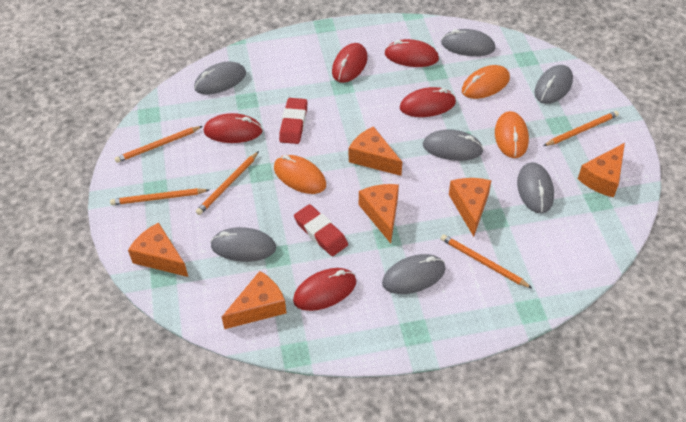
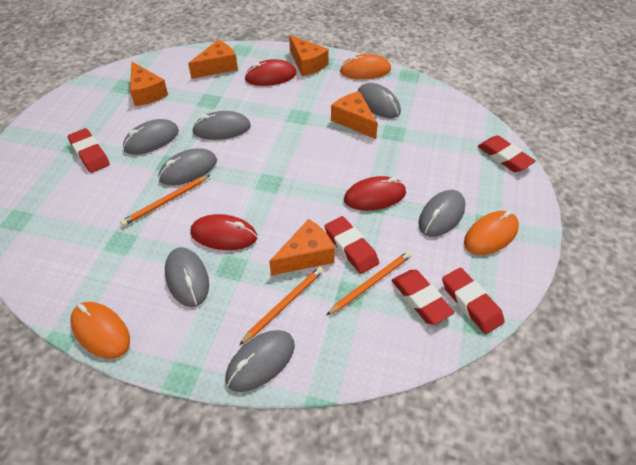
orange cheese: [128,222,188,277] [222,271,286,329] [349,126,402,176] [359,184,399,243] [449,178,492,237] [578,143,625,198] = 6 -> [130,62,168,106] [188,40,238,79] [269,219,335,276] [289,35,329,76] [331,91,378,139] = 5
orange pencil: [110,188,209,205] [114,126,202,163] [196,151,259,215] [441,234,532,288] [544,111,619,146] = 5 -> [120,175,210,226] [239,267,324,345] [326,251,412,316] = 3
red eraser: [279,98,308,144] [294,204,348,256] = 2 -> [68,128,110,173] [324,216,379,274] [391,270,454,325] [442,268,505,334] [478,135,536,172] = 5
red mouse: [204,113,263,143] [293,268,356,311] [332,43,367,83] [385,39,439,67] [400,87,456,117] = 5 -> [190,214,257,250] [244,59,297,86] [344,176,406,210] = 3

